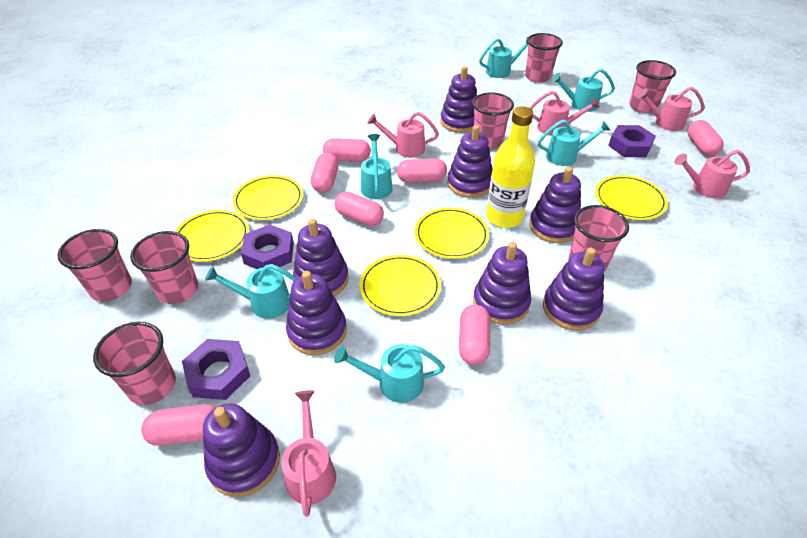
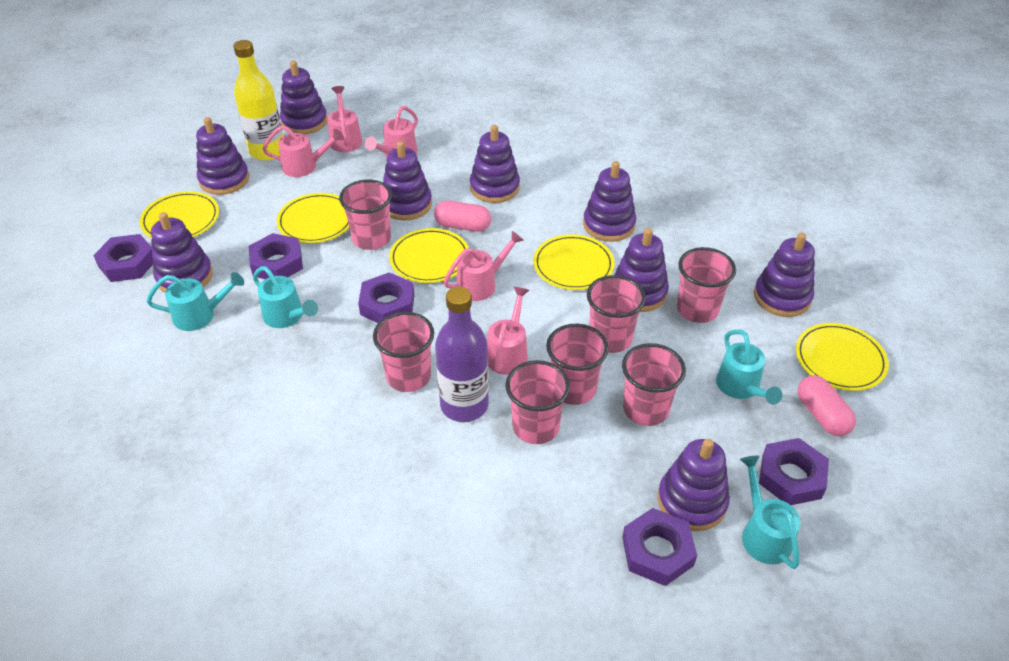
pink capsule: [141,404,216,446] [311,153,339,193] [323,138,371,162] [334,192,384,226] [397,158,447,183] [459,304,490,365] [688,120,724,156] = 7 -> [434,201,491,232] [797,376,856,436] = 2
purple bottle: none = 0 -> [435,287,489,422] = 1
purple nut: [182,339,250,400] [241,224,294,269] [608,125,656,157] = 3 -> [93,234,153,282] [249,233,303,279] [358,272,415,323] [622,508,697,586] [759,438,829,505] = 5
purple stacking toy: [203,403,280,497] [286,271,347,355] [293,219,349,296] [440,66,477,133] [447,125,493,198] [473,242,531,325] [529,167,581,243] [543,248,605,331] = 8 -> [151,212,213,292] [196,117,249,195] [280,61,327,134] [383,141,432,221] [470,125,520,203] [583,161,636,242] [614,228,669,312] [657,439,730,531] [754,233,815,317] = 9
turquoise watering can: [205,264,297,319] [334,344,445,403] [361,134,393,199] [479,37,528,78] [538,120,611,166] [551,69,615,112] = 6 -> [146,272,244,331] [253,266,318,328] [716,329,782,405] [740,456,801,569] = 4

